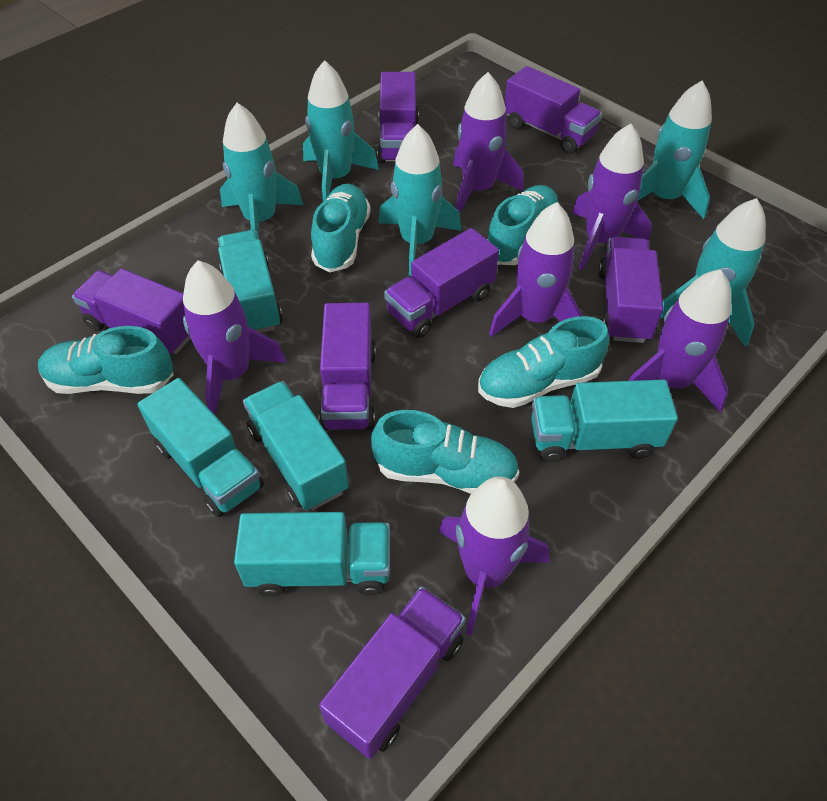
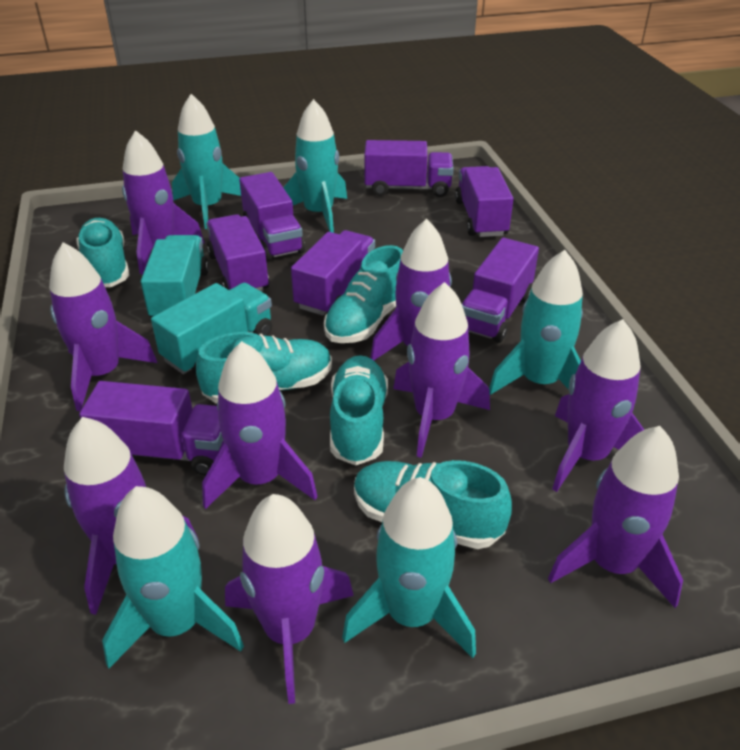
purple rocket: [183,260,287,415] [439,476,549,636] [453,72,523,213] [489,202,583,337] [572,123,652,271] [628,269,732,413] = 6 -> [49,242,157,411] [64,417,199,615] [122,130,205,275] [202,341,318,509] [225,494,354,704] [370,219,452,360] [393,282,490,458] [548,426,683,608] [552,319,644,492] = 9
turquoise truck: [137,378,264,517] [218,230,283,333] [234,512,390,597] [243,381,349,510] [531,379,678,462] = 5 -> [141,235,209,317] [151,283,272,374] = 2

